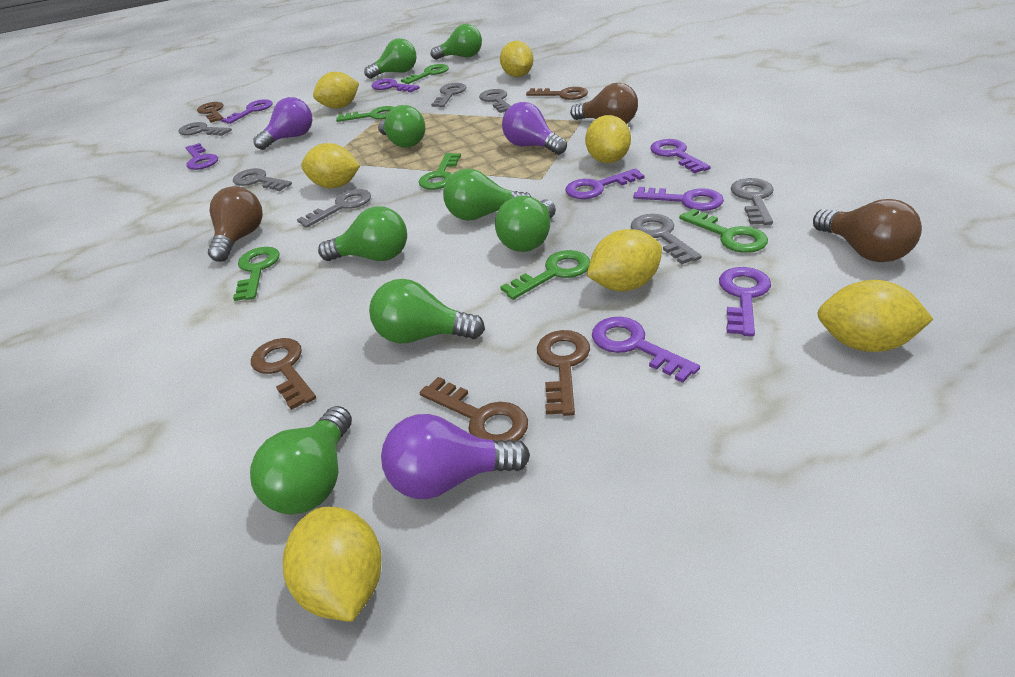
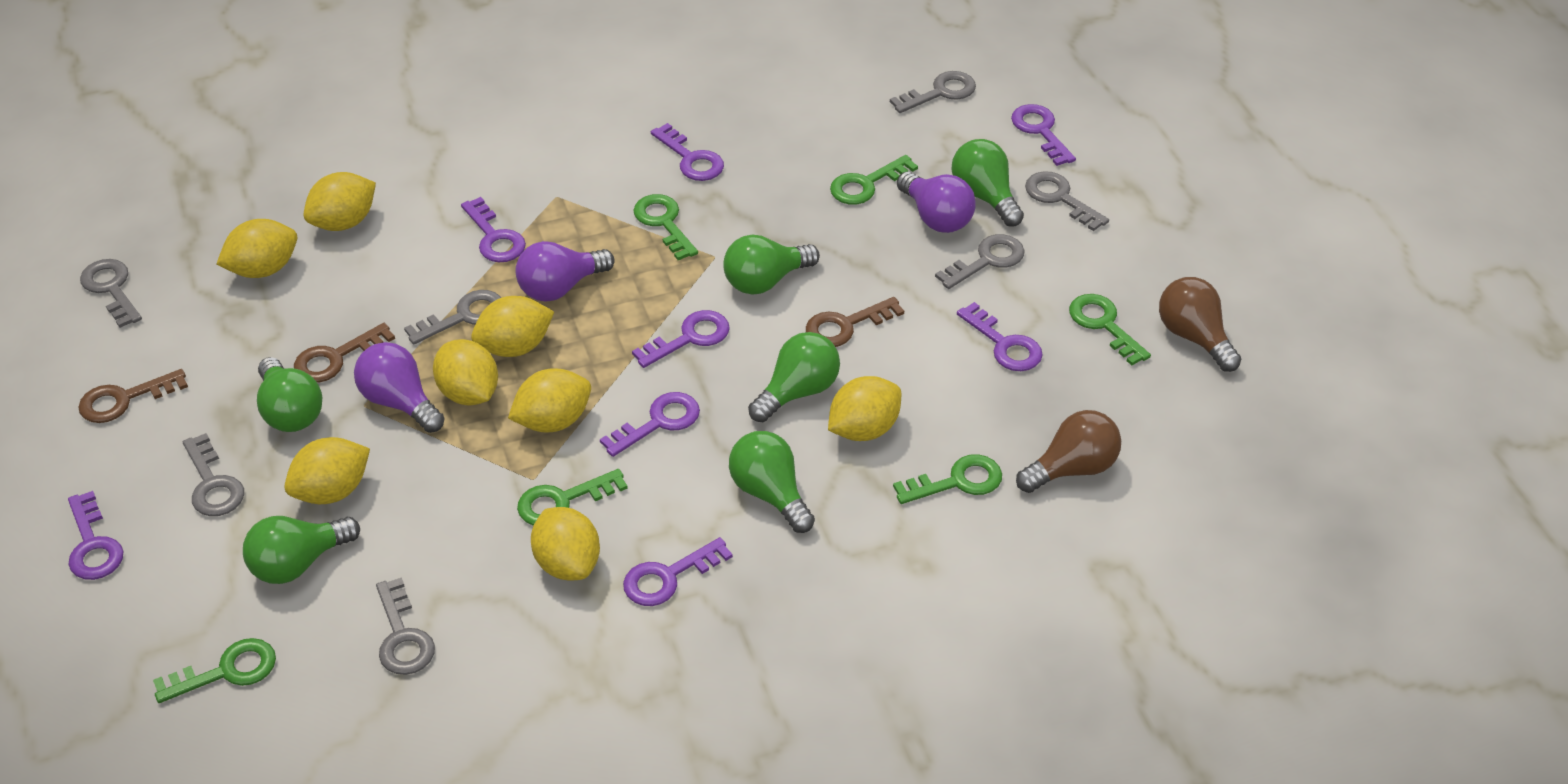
brown key: [197,102,224,123] [251,338,316,410] [419,377,528,441] [526,87,588,100] [537,330,590,416] = 5 -> [78,369,188,423] [294,323,395,383] [806,297,904,347] = 3
brown light bulb: [208,186,263,262] [570,83,638,124] [813,199,922,262] = 3 -> [1016,410,1121,493] [1159,277,1241,372] = 2
green light bulb: [250,406,352,514] [318,206,407,261] [364,38,417,79] [369,279,485,343] [378,105,425,148] [431,24,482,60] [443,169,531,221] [495,196,556,252] = 8 -> [243,516,360,584] [257,357,322,432] [723,235,820,295] [729,431,815,533] [748,332,840,422] [951,139,1024,226] = 6
yellow lemon: [283,507,382,622] [301,143,360,188] [313,72,359,109] [500,41,533,77] [585,115,631,163] [587,229,662,291] [818,280,933,352] = 7 -> [217,219,297,278] [284,437,370,504] [304,172,376,231] [433,339,498,405] [471,296,554,357] [508,368,591,433] [531,507,600,581] [828,376,901,441] = 8

